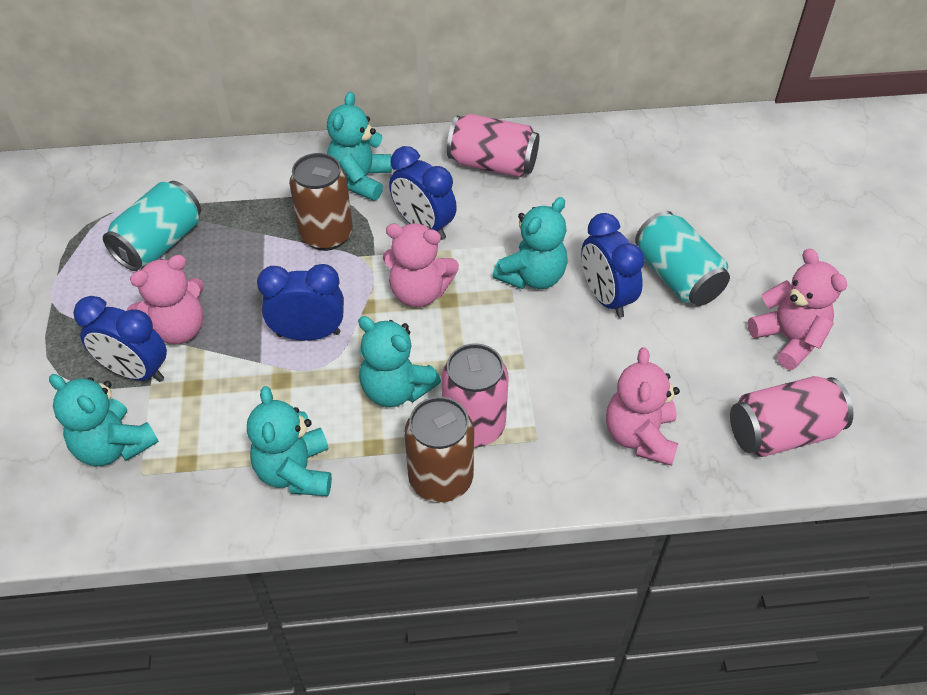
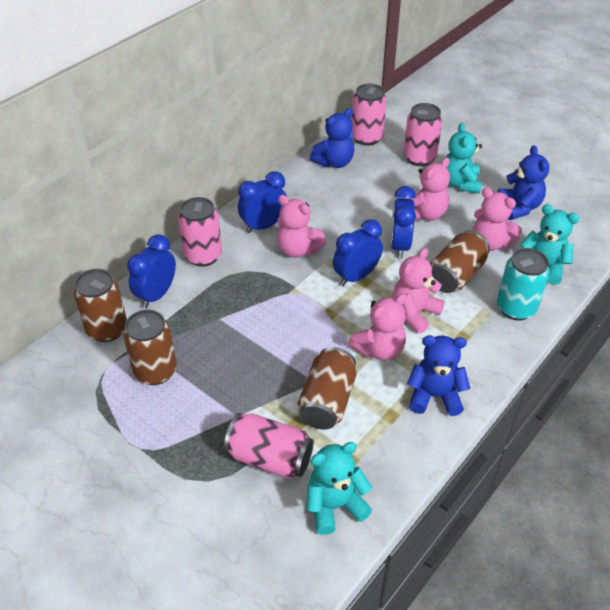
blue teddy bear: none = 0 -> [310,108,354,168] [407,335,470,416] [498,145,549,220] = 3
brown can: [289,153,353,251] [404,397,474,502] = 2 -> [74,269,127,342] [123,310,177,385] [297,347,357,430] [430,230,490,293] = 4
pink can: [441,343,509,448] [447,114,539,177] [730,376,854,457] = 3 -> [178,197,222,267] [224,413,314,479] [352,83,387,146] [404,103,443,166] = 4
pink teddy bear: [127,255,204,344] [383,224,459,307] [606,347,680,466] [748,249,847,370] = 4 -> [277,195,326,258] [348,294,407,360] [393,248,445,334] [407,157,450,221] [473,188,522,251] = 5
turquoise can: [103,181,201,271] [635,211,730,306] = 2 -> [497,248,550,321] = 1
turquoise teddy bear: [49,374,159,467] [247,386,332,496] [327,92,392,201] [358,316,441,407] [493,197,568,289] = 5 -> [307,442,372,535] [445,123,482,193] [520,204,579,285] = 3

